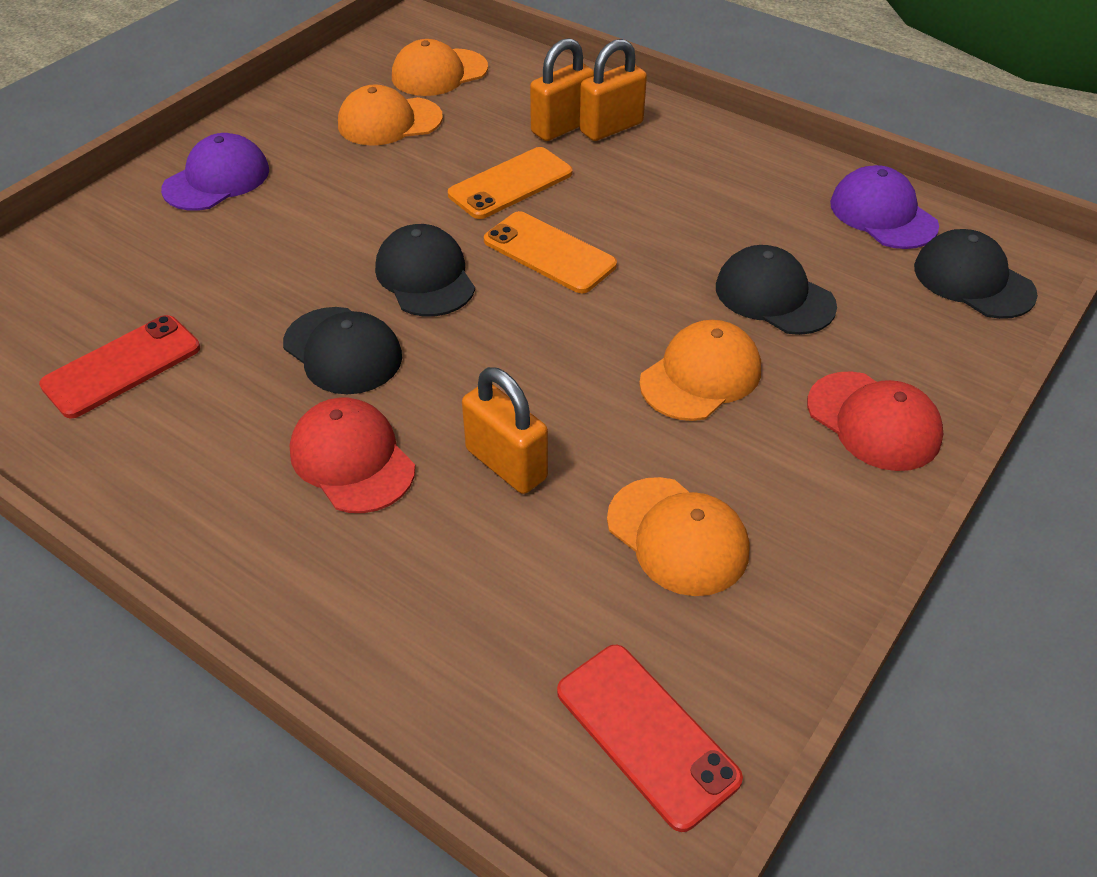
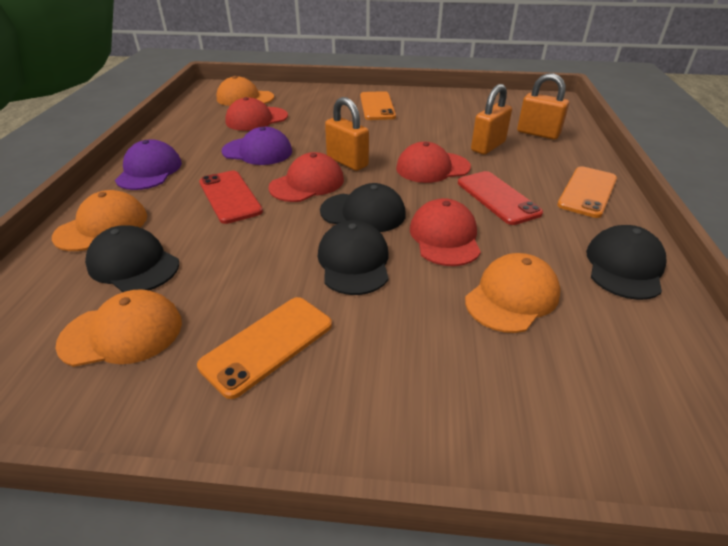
orange phone: [448,147,573,219] [484,211,617,293] = 2 -> [197,297,332,399] [360,91,396,120] [557,166,617,218] = 3
red cap: [290,398,415,513] [807,371,943,471] = 2 -> [225,97,288,131] [268,152,344,202] [396,142,471,183] [410,198,481,266] = 4

